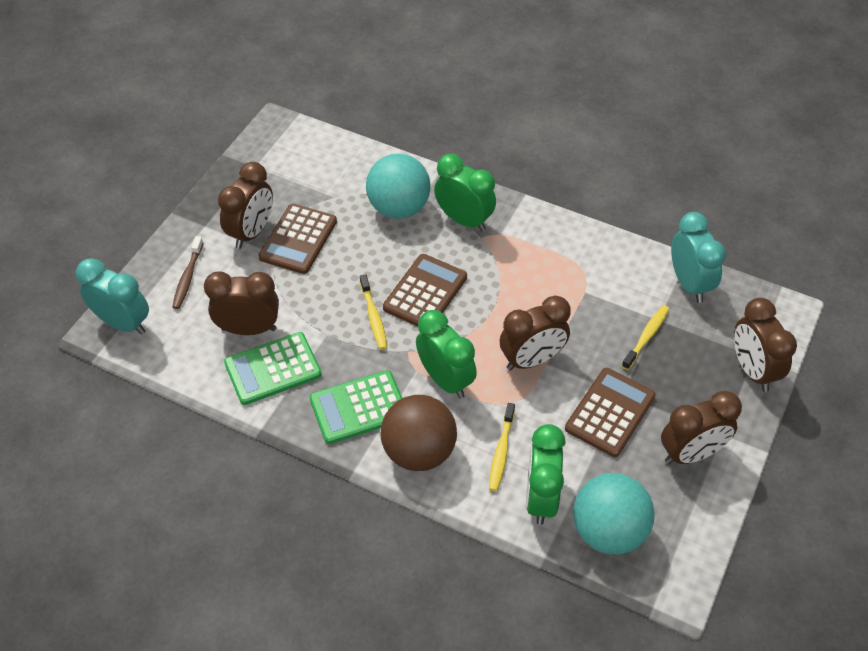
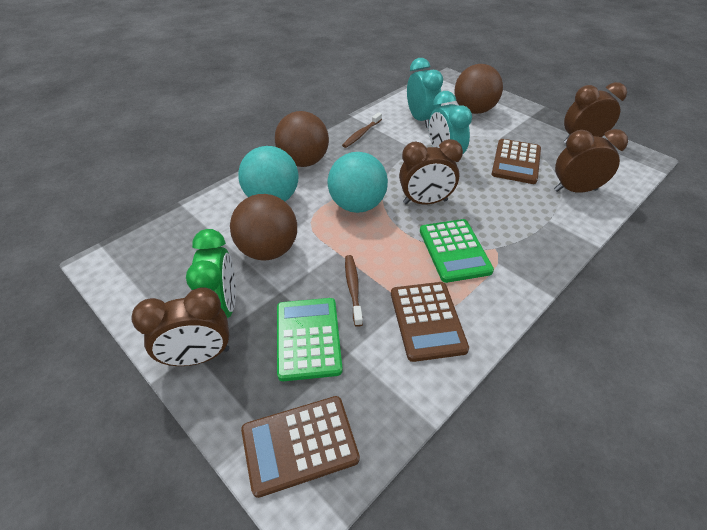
brown ball: [381,395,457,471] = 1 -> [230,194,297,260] [275,111,329,167] [454,64,503,114] = 3
brown clock: [204,271,279,335] [218,162,273,249] [500,296,571,370] [661,391,742,464] [734,298,797,392] = 5 -> [131,287,230,366] [399,139,463,204] [554,129,628,193] [564,82,627,143] = 4
brown toothbrush: [172,236,203,309] = 1 -> [342,112,382,148] [345,255,363,327] = 2
green clock: [416,310,477,399] [434,154,496,232] [526,424,566,525] = 3 -> [186,229,236,318] = 1
yellow toothbrush: [360,274,387,350] [489,403,515,491] [622,305,669,370] = 3 -> none = 0

